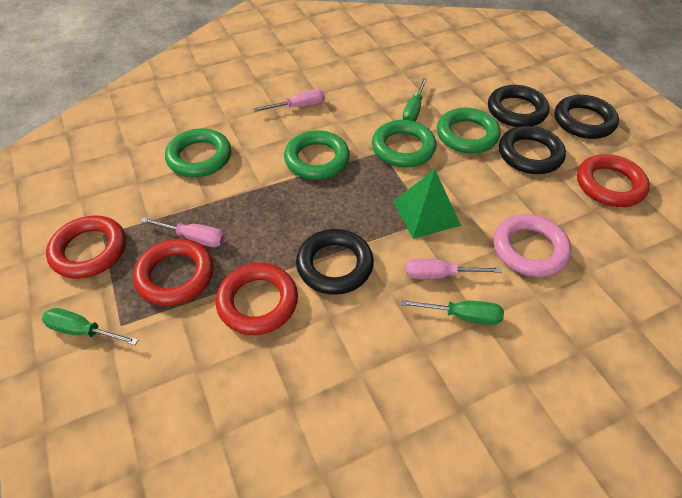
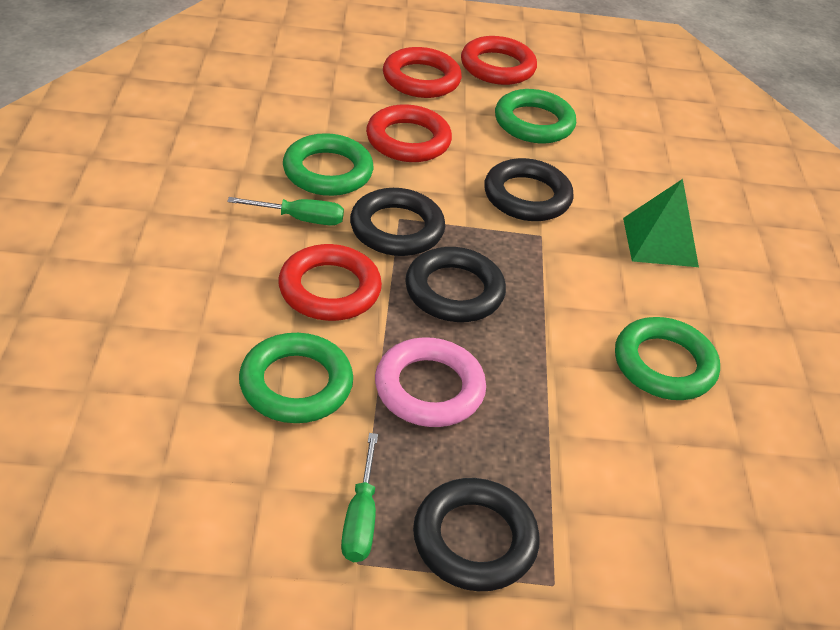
green screwdriver: [42,308,139,345] [401,300,504,325] [403,77,427,121] = 3 -> [227,197,344,225] [341,433,378,562] = 2
pink screwdriver: [140,217,225,247] [254,89,325,112] [406,259,502,279] = 3 -> none = 0

